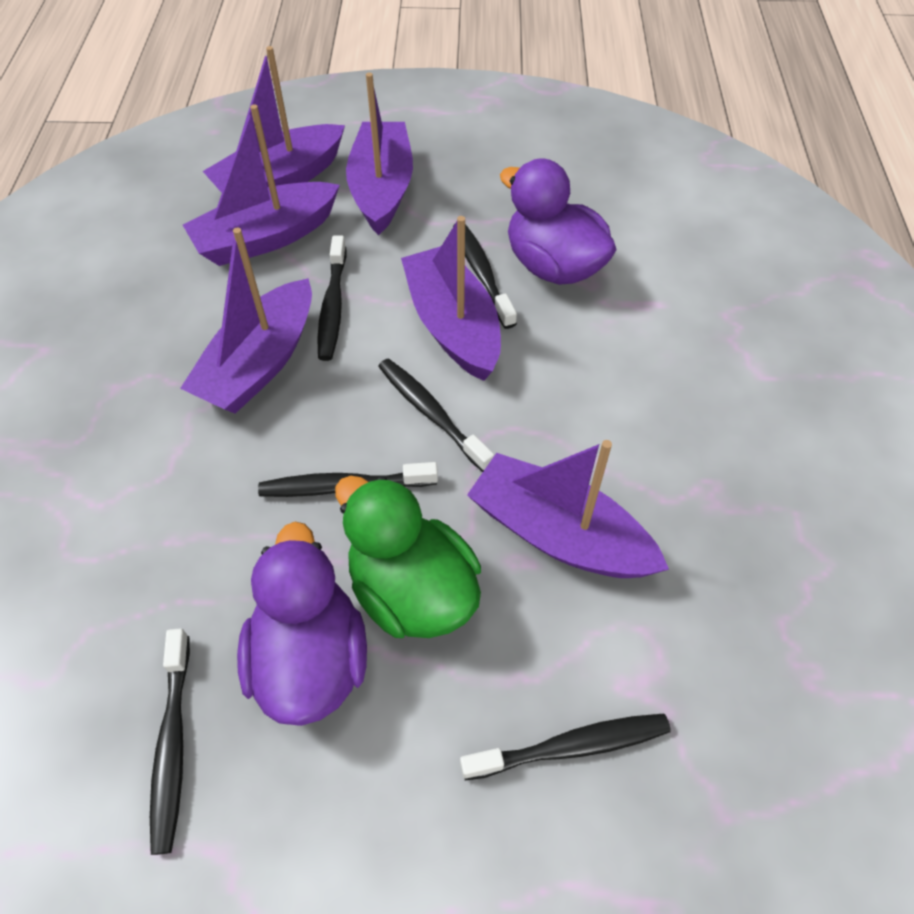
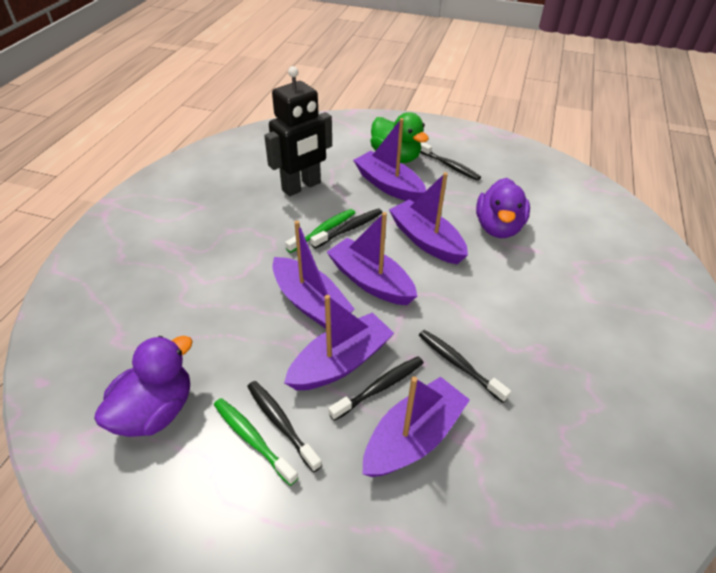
black robot: none = 0 -> [264,66,332,196] = 1
black toothbrush: [150,628,190,855] [258,462,438,497] [317,235,347,361] [378,358,494,472] [453,224,517,329] [460,714,671,780] = 6 -> [247,381,322,472] [311,208,383,249] [329,356,424,421] [419,330,511,403] [420,142,481,181] = 5
green toothbrush: none = 0 -> [214,398,299,486] [285,209,355,253] = 2

